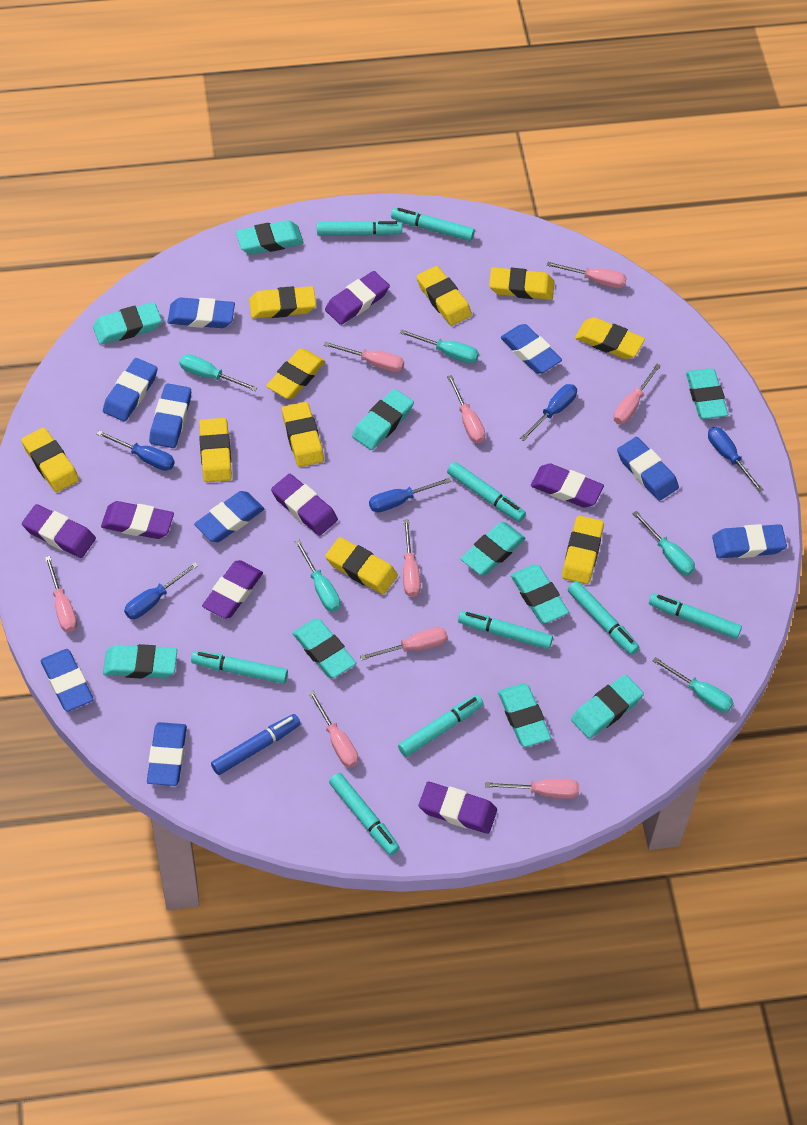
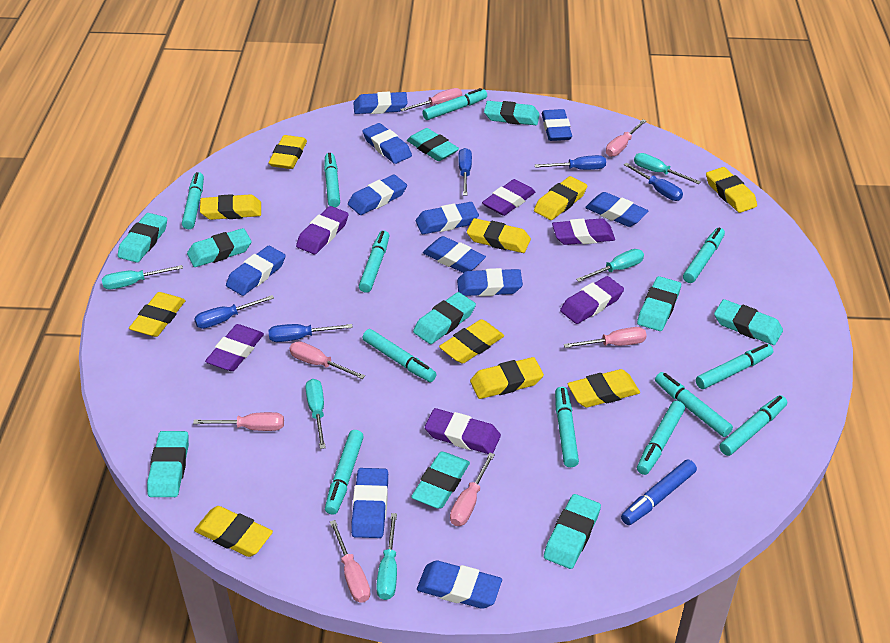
blue eraser: [41,649,94,712] [103,358,158,422] [147,722,187,786] [149,383,191,448] [167,298,235,328] [194,491,264,542] [501,324,562,374] [617,437,679,501] [712,524,787,559] = 9 -> [226,246,286,296] [348,174,407,215] [351,468,388,538] [354,91,408,114] [363,123,412,164] [416,202,479,234] [417,561,502,609] [423,236,486,273] [457,268,523,296] [542,109,572,141] [585,192,648,227] = 11
pink screwdriver: [45,556,77,632] [308,690,358,768] [324,341,404,373] [360,627,448,660] [403,519,421,597] [447,375,485,443] [485,779,579,799] [547,262,627,289] [614,364,661,424] = 9 -> [193,412,284,431] [289,341,365,379] [330,520,370,602] [400,88,462,111] [450,453,495,526] [564,327,647,348] [606,119,646,157] = 7
purple eraser: [22,504,96,558] [101,501,174,539] [202,560,263,619] [271,474,338,536] [325,271,390,325] [419,782,497,834] [531,463,604,508] = 7 -> [205,324,264,371] [296,206,349,255] [425,408,501,454] [482,179,535,216] [552,218,615,245] [560,276,624,324] = 6
turquoise marker: [191,651,288,684] [317,221,402,236] [329,773,400,855] [391,208,475,241] [398,695,484,757] [447,462,526,522] [458,611,553,650] [568,581,639,655] [649,593,742,639] = 9 -> [182,172,204,229] [324,153,340,207] [325,430,364,515] [359,231,389,293] [362,329,437,382] [422,88,487,120] [555,387,579,467] [637,401,685,475] [655,372,733,437] [683,228,725,283] [696,344,773,389] [719,395,787,456] = 12

